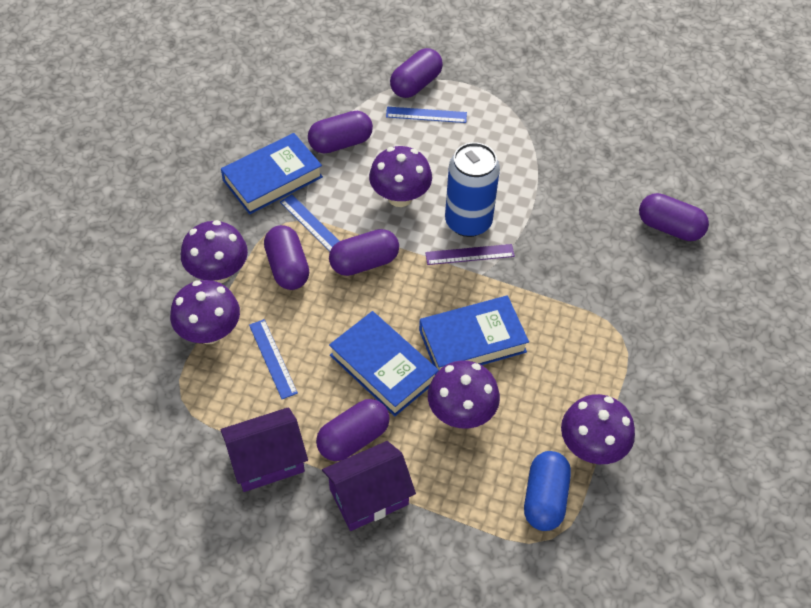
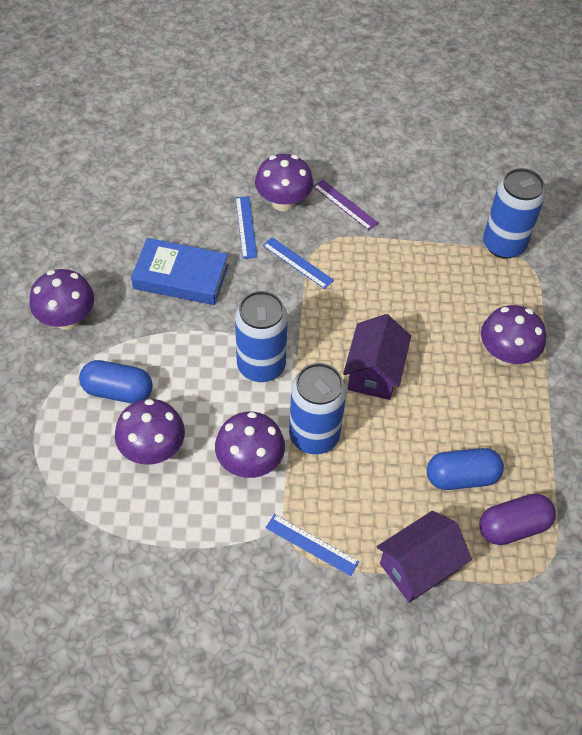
blue book: [221,133,323,214] [329,311,439,416] [419,296,529,370] = 3 -> [131,238,228,305] = 1
blue can: [445,142,500,237] = 1 -> [235,291,288,382] [289,363,346,454] [483,168,545,259] = 3
blue capsule: [524,451,571,531] = 1 -> [79,360,153,403] [427,448,504,490] = 2
purple capsule: [264,225,309,290] [308,111,373,153] [316,399,390,461] [329,229,399,276] [390,48,443,98] [639,193,709,241] = 6 -> [479,494,556,545] = 1

